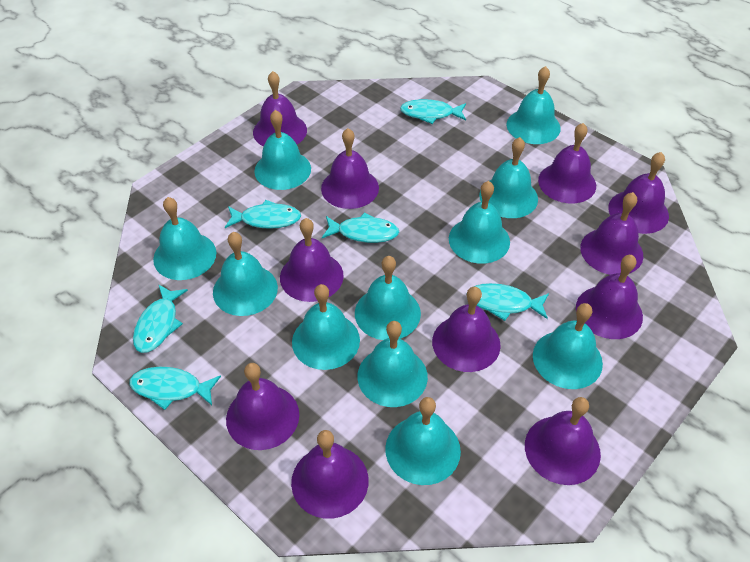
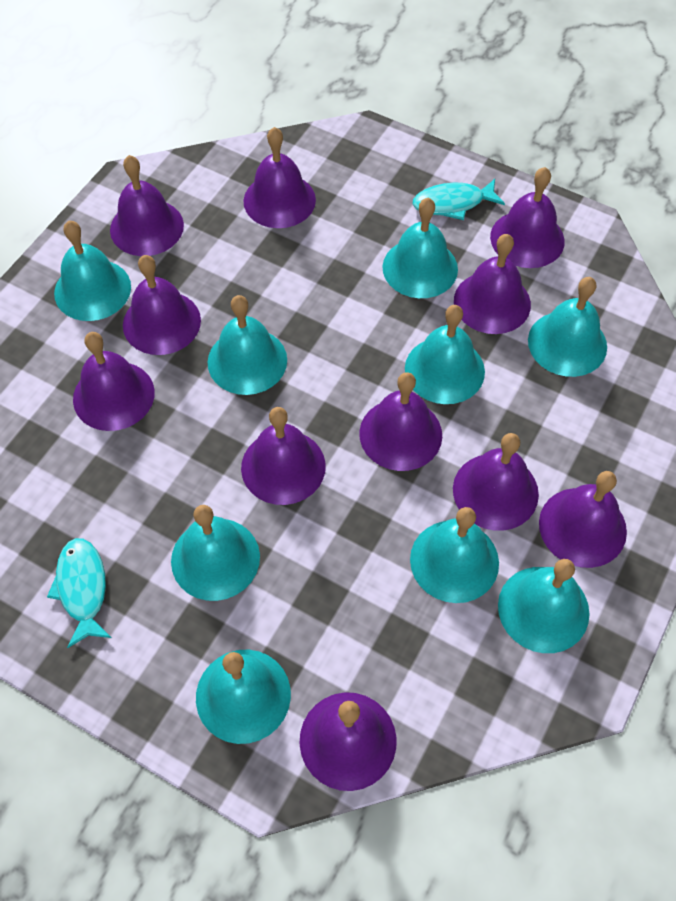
turquoise bell: [153,197,216,280] [213,232,278,316] [254,110,311,190] [292,284,360,370] [355,256,421,340] [357,321,428,407] [385,397,461,485] [449,181,510,264] [479,137,538,218] [506,66,561,144] [533,303,603,389] = 11 -> [54,221,131,321] [171,505,260,601] [196,650,291,744] [208,295,287,395] [383,198,458,298] [405,305,485,404] [410,507,499,603] [498,559,590,653] [528,277,607,377] = 9
turquoise fish: [129,367,221,410] [133,284,188,353] [225,200,301,229] [322,212,399,243] [400,99,466,124] [466,283,549,321] = 6 -> [47,538,112,648] [412,179,505,220] = 2

